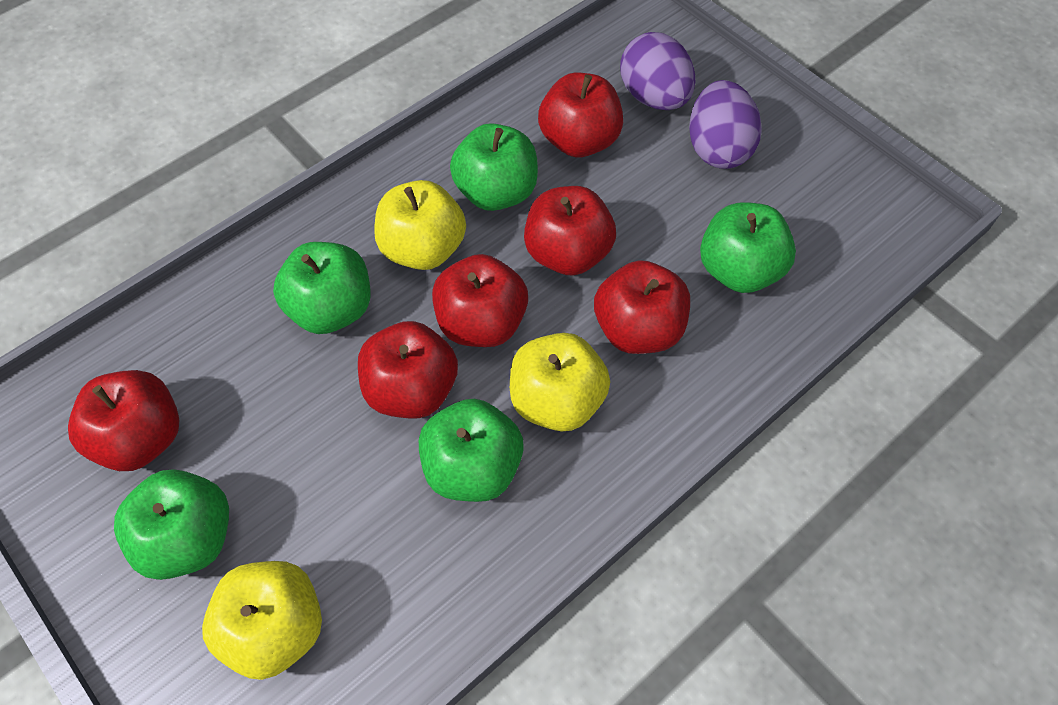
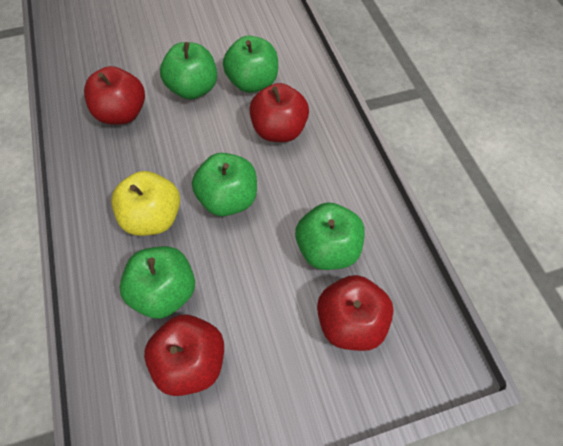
purple egg: [620,32,695,110] [689,80,762,169] = 2 -> none = 0
red apple: [68,370,180,471] [358,321,458,419] [432,254,528,347] [524,186,616,276] [538,73,623,157] [594,260,690,354] = 6 -> [84,66,145,125] [144,315,224,396] [249,83,309,142] [317,275,394,351] = 4
yellow apple: [202,561,322,680] [374,180,466,270] [510,333,610,432] = 3 -> [111,171,180,236] = 1

